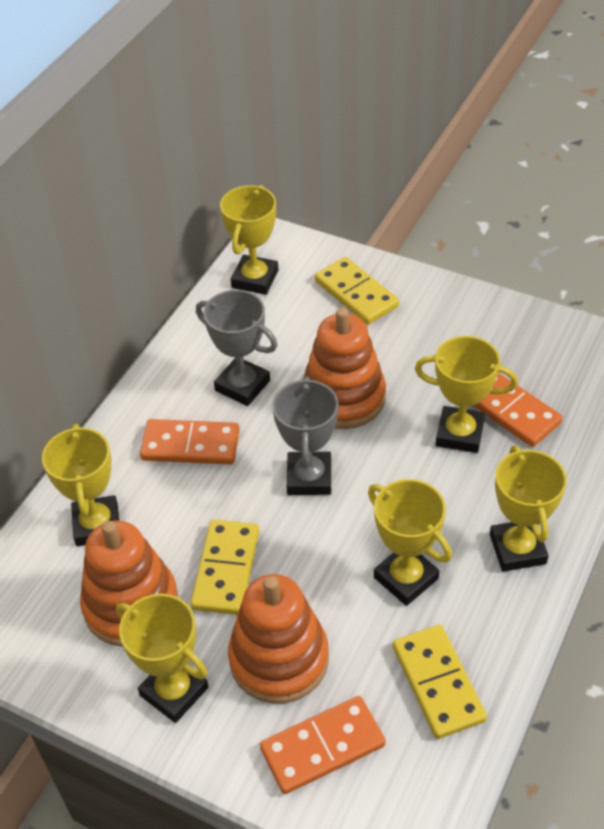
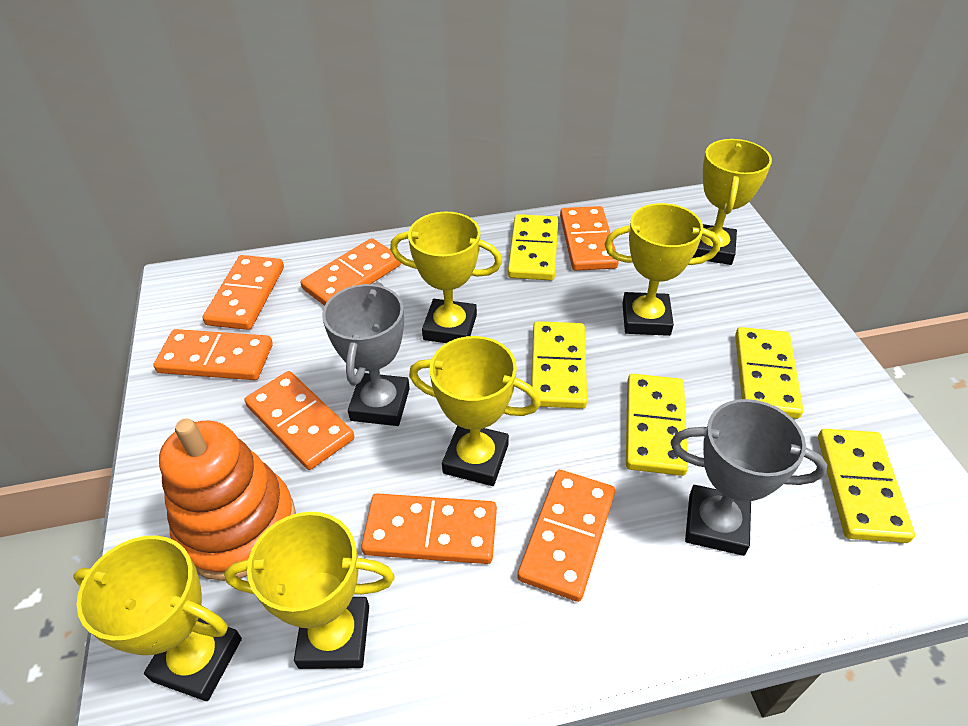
orange domino: [140,419,240,465] [260,696,386,794] [473,373,563,447] = 3 -> [153,329,273,380] [203,255,284,330] [245,371,354,470] [301,238,401,306] [361,493,497,564] [517,470,615,602] [560,206,619,271] = 7
orange stacking toy: [80,520,179,647] [228,574,329,704] [303,308,386,429] = 3 -> [159,419,296,581] = 1
yellow domino: [190,519,259,615] [315,257,399,325] [393,625,487,739] = 3 -> [508,214,558,281] [531,321,587,409] [626,374,688,476] [735,327,803,419] [818,429,915,543] = 5

